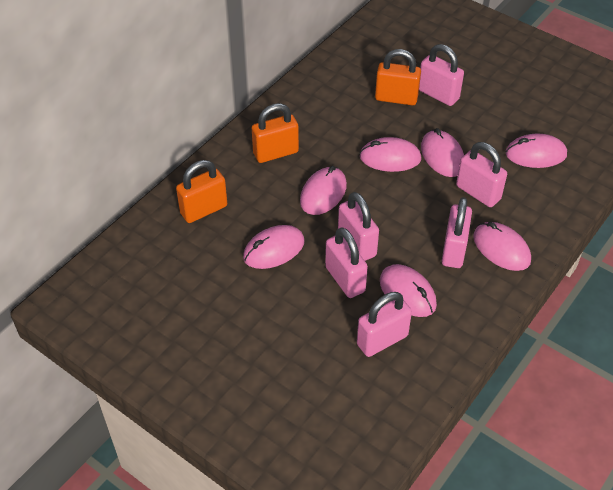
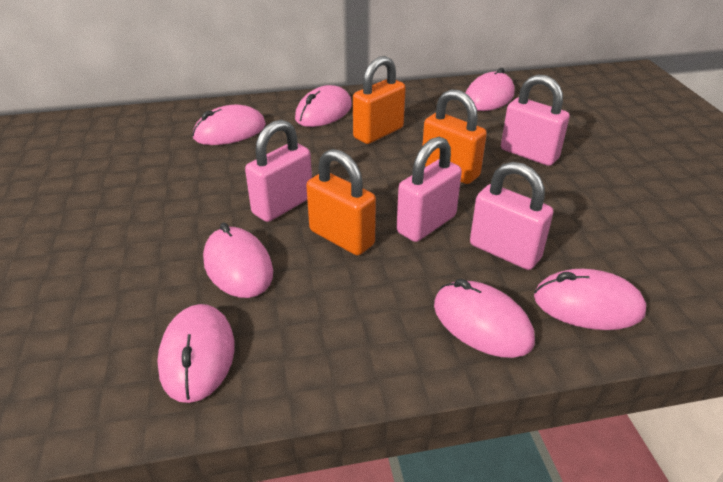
pink padlock: [325,227,368,298] [338,192,379,261] [357,292,412,357] [419,44,464,106] [442,197,472,268] [456,142,507,207] = 6 -> [245,120,312,222] [397,137,462,242] [470,162,553,270] [501,75,570,166] = 4

